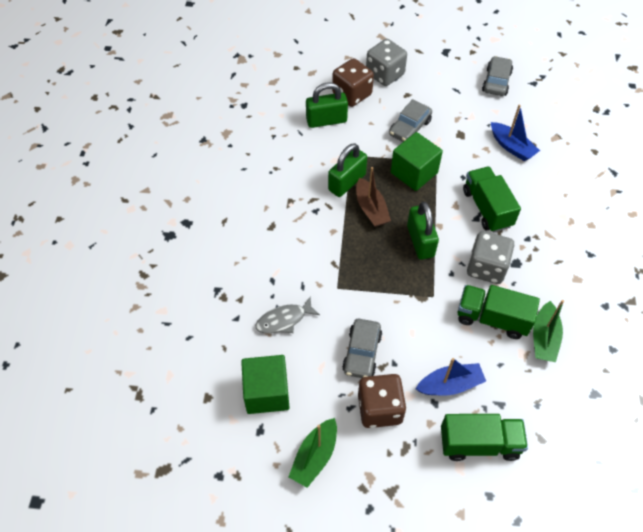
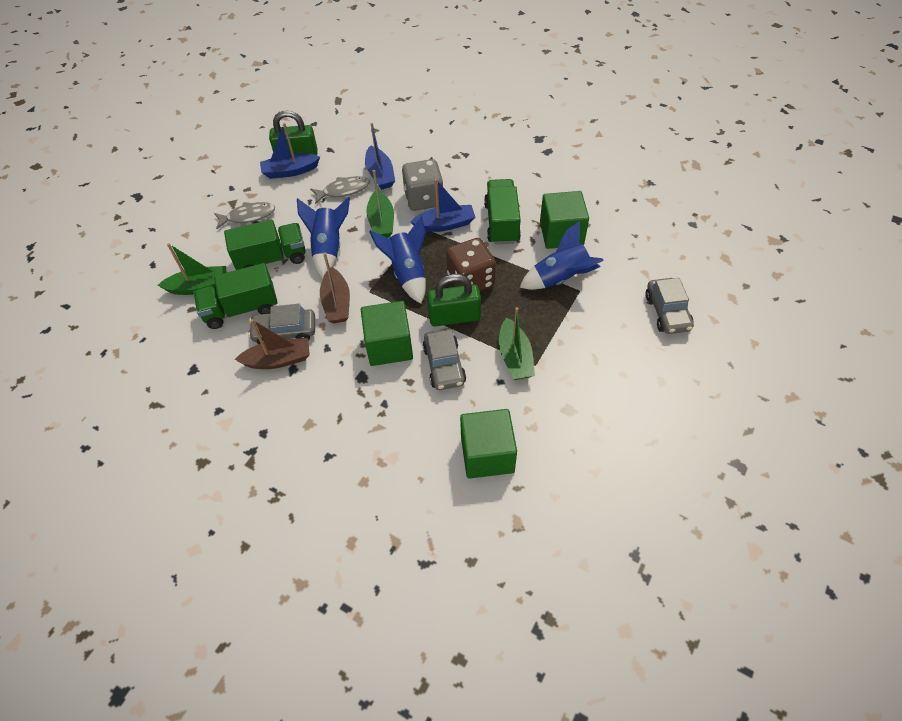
blue boat: [416,358,486,395] [491,104,540,161] = 2 -> [260,123,320,179] [365,123,395,190] [411,179,475,232] = 3
blue rocket: none = 0 -> [297,197,350,278] [369,217,426,303] [519,221,604,290] = 3
brown boat: [356,167,391,227] = 1 -> [234,319,310,369] [320,252,350,323] = 2
brown dice: [332,58,374,107] [358,374,406,428] = 2 -> [446,238,496,291] = 1
green boat: [289,418,337,488] [533,300,564,362] = 2 -> [158,243,226,295] [367,170,394,238] [499,307,535,380] = 3
green cube: [241,355,290,414] [391,132,443,191] = 2 -> [361,301,413,366] [460,409,517,479] [540,191,589,249] = 3
green padlock: [306,83,348,128] [328,143,367,197] [407,202,439,260] = 3 -> [269,110,318,155] [427,274,481,327] = 2
grey dice: [366,39,407,86] [467,231,514,284] = 2 -> [402,159,443,211] = 1
grey fish: [256,296,320,334] = 1 -> [214,202,275,229] [310,176,370,204] = 2

